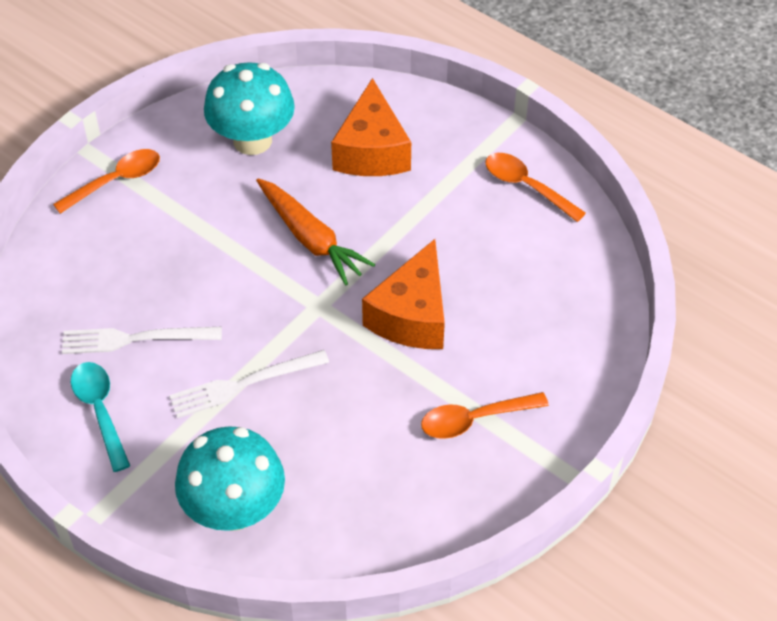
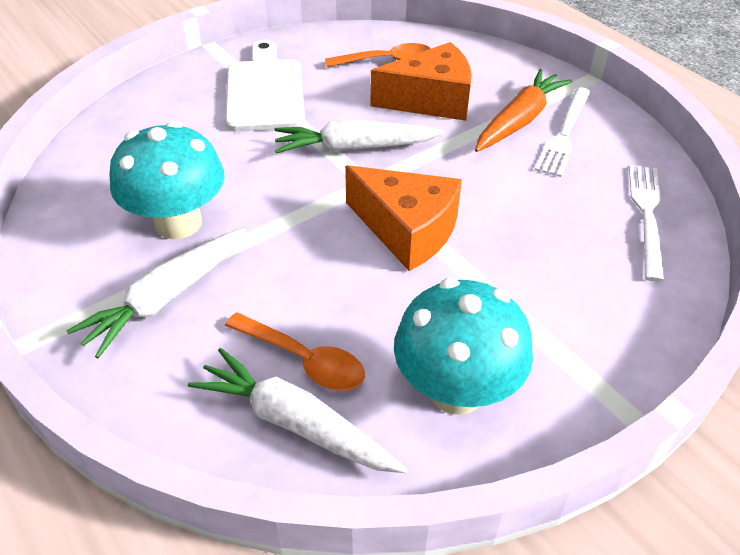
orange spoon: [53,149,160,214] [421,392,549,439] [486,153,586,222] = 3 -> [225,312,365,391] [325,43,431,67] = 2
turquoise spoon: [71,362,130,472] = 1 -> none = 0
white carrot: none = 0 -> [66,227,247,358] [188,348,407,473] [275,120,444,154] = 3
white cutting board: none = 0 -> [225,40,305,132] = 1

